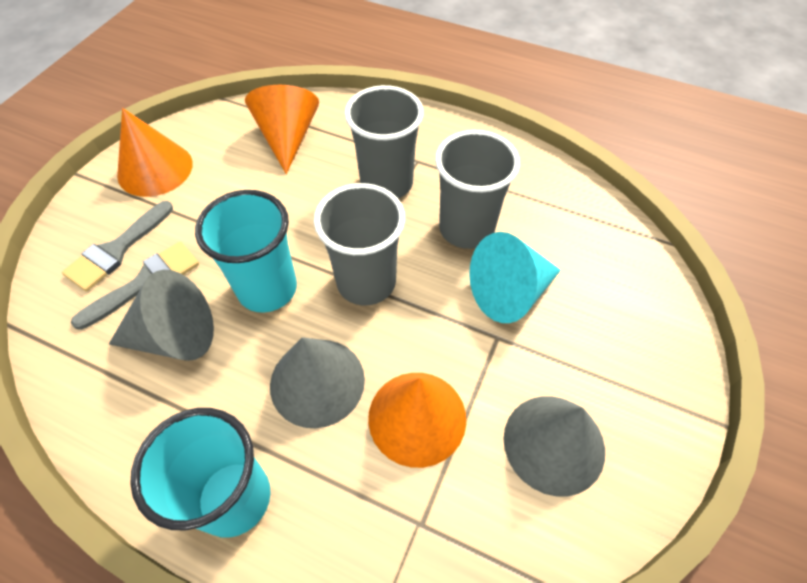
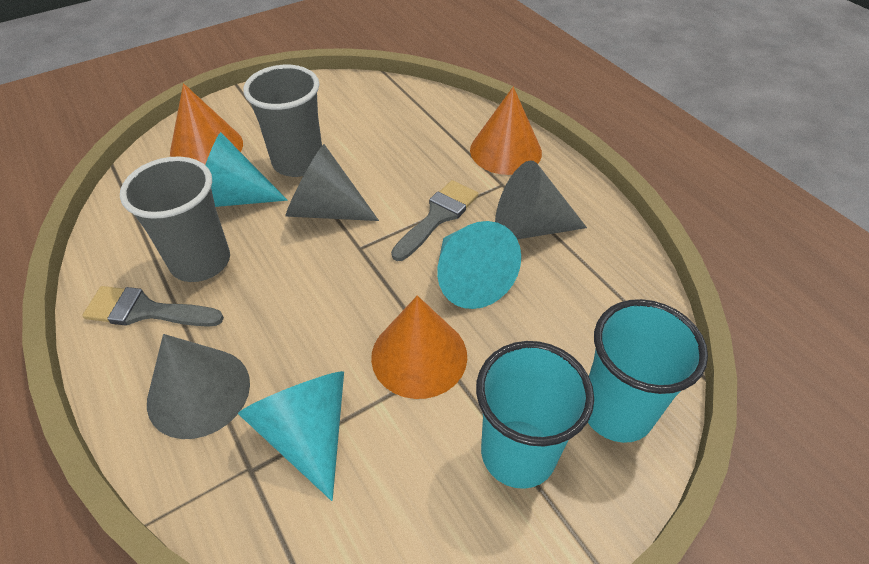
grey cup: [314,183,405,305] [345,85,424,198] [435,130,520,249] = 3 -> [120,157,230,282] [243,65,322,177] = 2
turquoise cone: [469,232,561,323] = 1 -> [205,132,287,207] [238,371,344,501] [437,221,521,309] = 3

